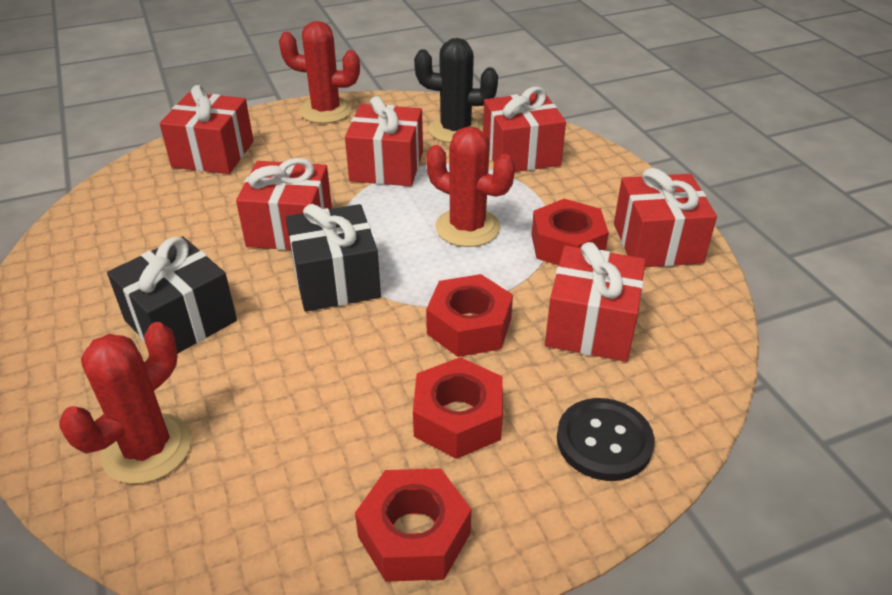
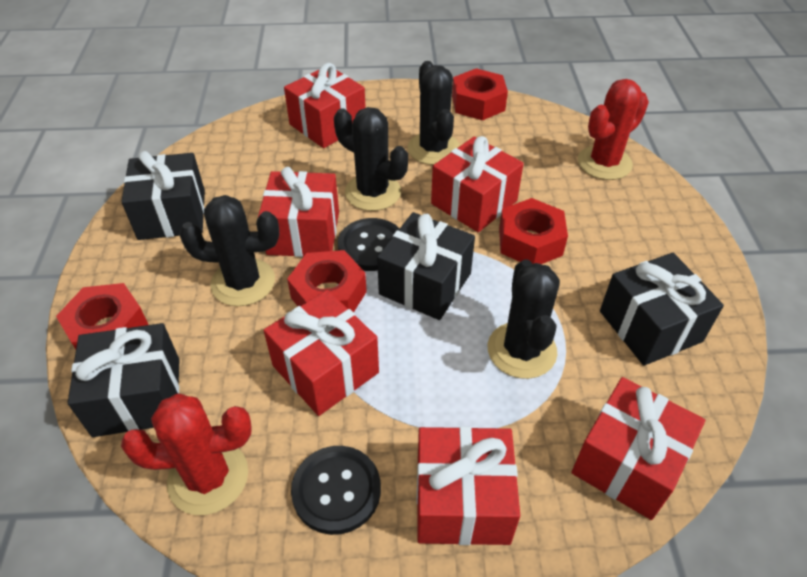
black button: [557,398,655,481] = 1 -> [291,446,381,535] [338,218,400,271] = 2
black cactus: [414,38,498,143] = 1 -> [179,195,279,306] [334,107,408,211] [407,61,460,165] [488,259,560,379] = 4
black gift: [107,236,237,353] [286,204,381,312] = 2 -> [68,323,180,437] [121,151,205,240] [377,212,475,320] [600,253,724,366] = 4
red cactus: [59,322,192,484] [279,21,360,124] [426,126,515,247] = 3 -> [121,394,251,515] [578,79,649,180] = 2

